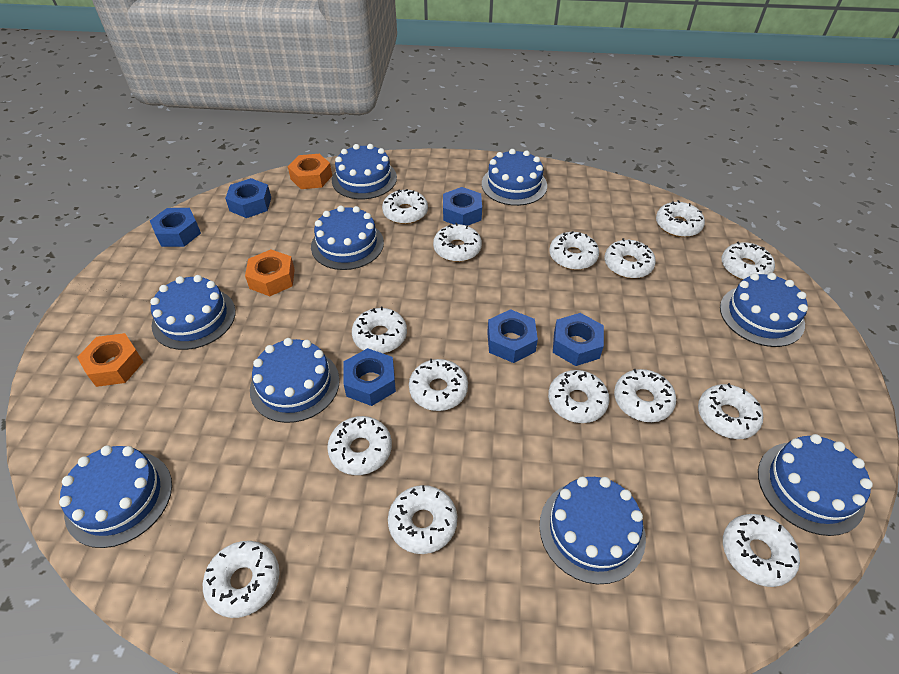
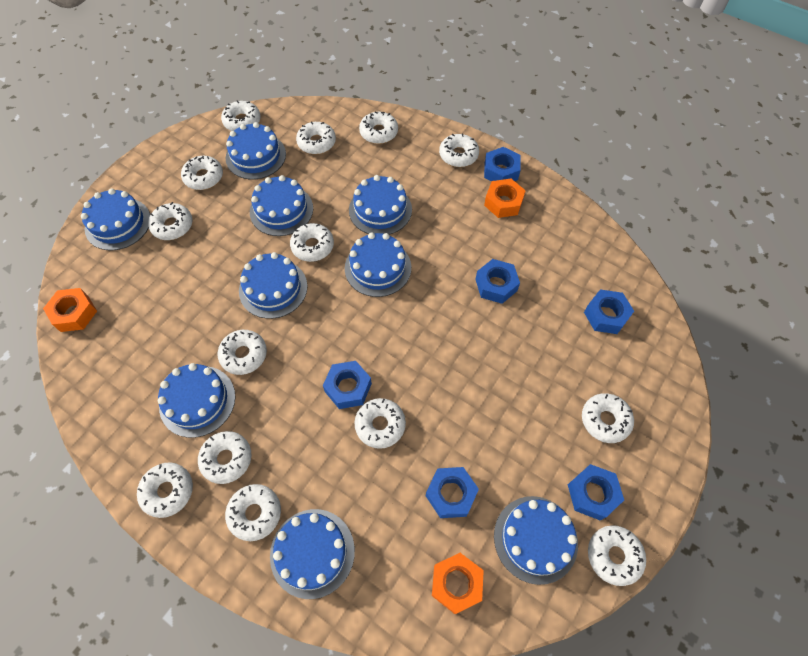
white donut: [203,541,280,618] [327,416,392,475] [352,306,407,353] [382,189,428,224] [388,485,457,554] [409,359,468,411] [433,223,482,262] [548,370,609,423] [549,231,599,270] [604,238,656,278] [614,369,676,422] [656,200,705,237] [698,383,763,439] [722,241,775,280] [723,514,800,587] = 15 -> [137,462,193,518] [148,202,193,240] [181,156,223,190] [198,431,251,484] [218,330,267,375] [221,100,261,131] [225,484,281,541] [290,223,334,262] [296,121,336,154] [354,398,406,449] [359,111,398,144] [439,134,479,167] [582,393,634,443] [588,525,646,586] = 14

